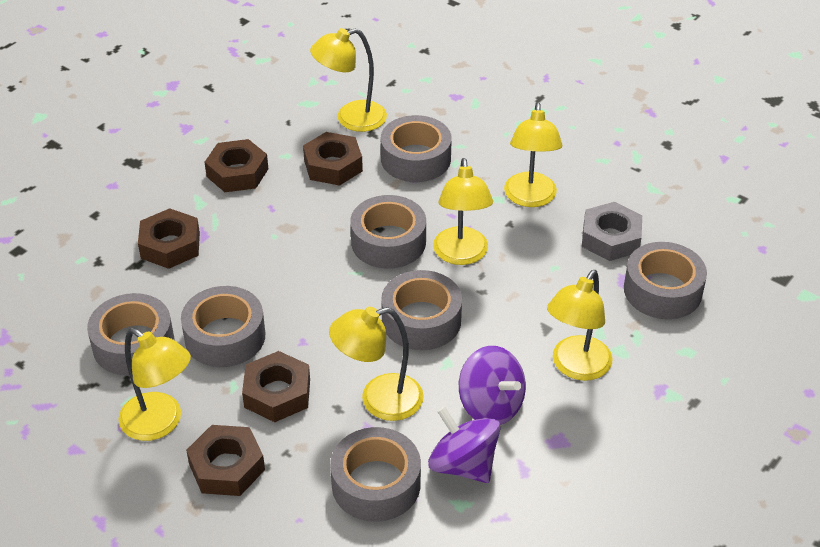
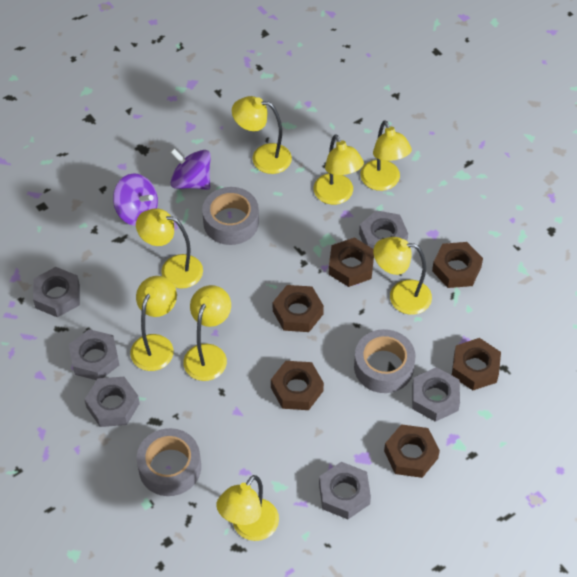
brown nut: [138,208,200,269] [186,425,265,496] [205,139,268,192] [242,351,310,422] [303,132,363,186] = 5 -> [271,361,324,410] [273,285,324,332] [328,238,374,287] [384,424,440,478] [432,242,483,288] [452,338,501,390] = 6
grey nut: [582,202,642,261] = 1 -> [33,267,80,318] [69,329,119,380] [84,377,140,427] [319,462,371,519] [359,210,408,249] [412,367,460,422] = 6
grey tape: [87,293,174,376] [181,286,265,367] [330,427,421,522] [350,195,426,269] [381,115,452,182] [381,270,462,350] [624,242,707,319] = 7 -> [137,428,201,496] [202,187,259,245] [354,329,415,393] = 3
yellow lamp: [118,328,191,441] [310,28,387,132] [329,307,424,421] [433,158,493,265] [504,103,562,207] [547,270,612,381] = 6 -> [130,276,177,371] [136,208,203,289] [183,285,231,381] [216,475,279,541] [232,96,292,174] [314,134,364,205] [360,120,412,191] [373,237,432,315] = 8

